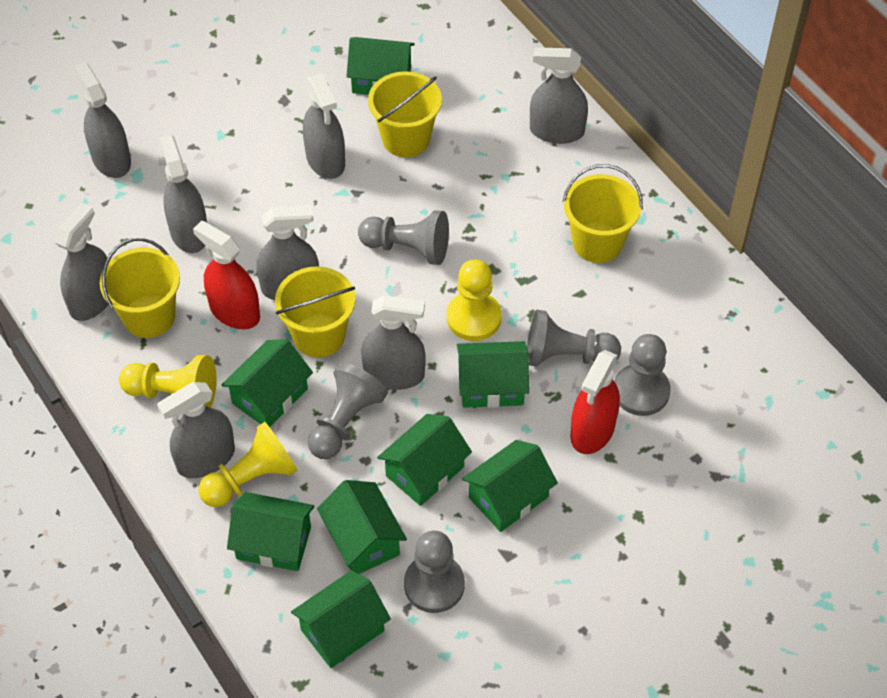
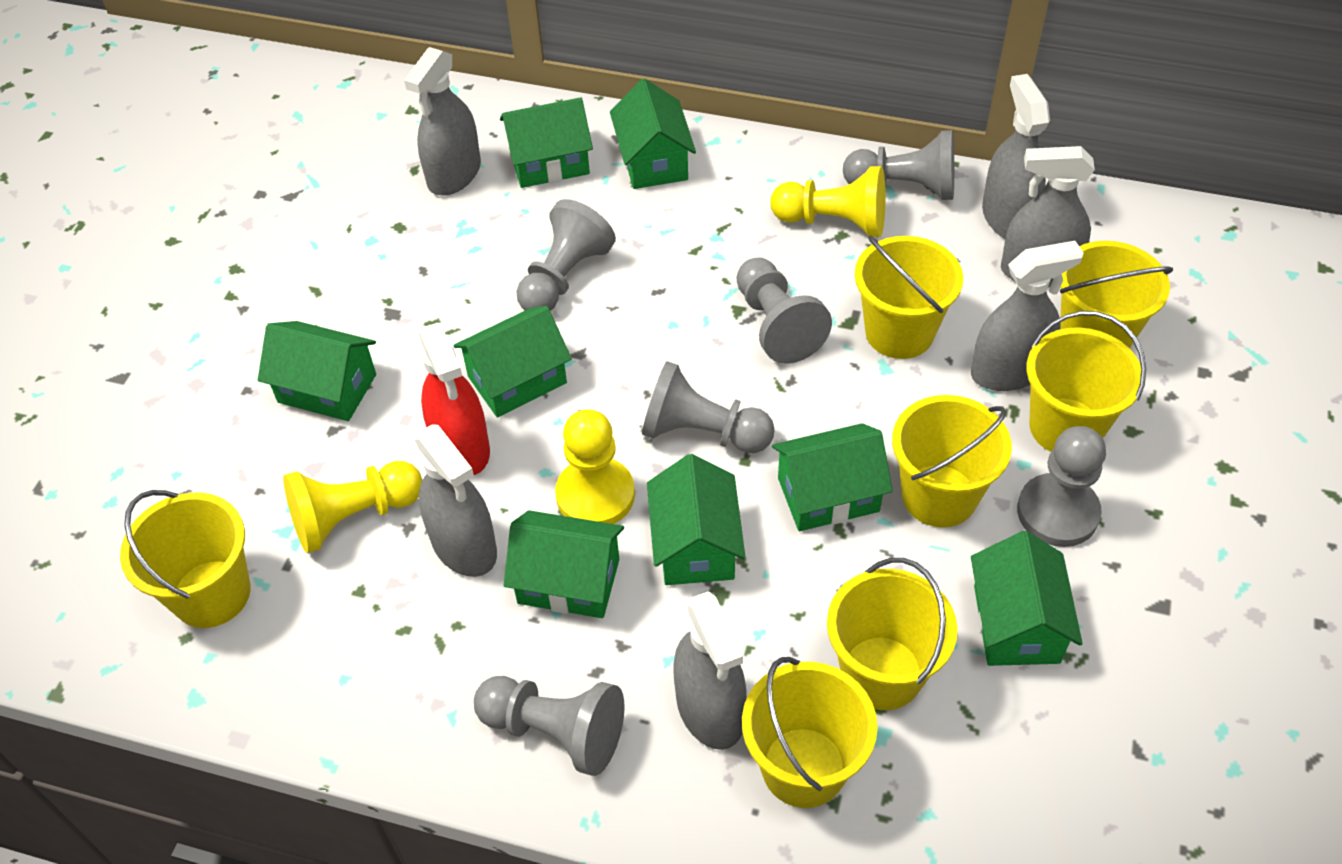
grey pawn: [308,363,388,459] [358,210,449,265] [404,531,465,613] [527,310,621,367] [614,334,671,416] = 5 -> [474,676,625,776] [516,199,616,311] [642,361,775,453] [737,258,832,364] [843,130,954,200] [1017,426,1106,547] = 6
grey spray bottle: [55,203,109,321] [74,62,131,178] [157,382,235,478] [159,135,207,253] [256,205,319,300] [303,74,345,179] [361,295,426,390] [530,47,588,144] = 8 -> [404,47,481,196] [414,424,497,577] [674,591,747,750] [971,241,1084,391] [982,74,1050,238] [1001,146,1095,288] = 6
red spray bottle: [193,221,260,329] [570,350,620,454] = 2 -> [418,323,490,475] = 1
yellow bucket: [100,238,180,338] [275,266,355,358] [368,71,442,157] [563,164,643,263] = 4 -> [120,490,251,628] [742,657,878,808] [827,558,958,710] [854,235,963,359] [892,395,1012,527] [1026,311,1146,452] [1060,241,1173,348] = 7

